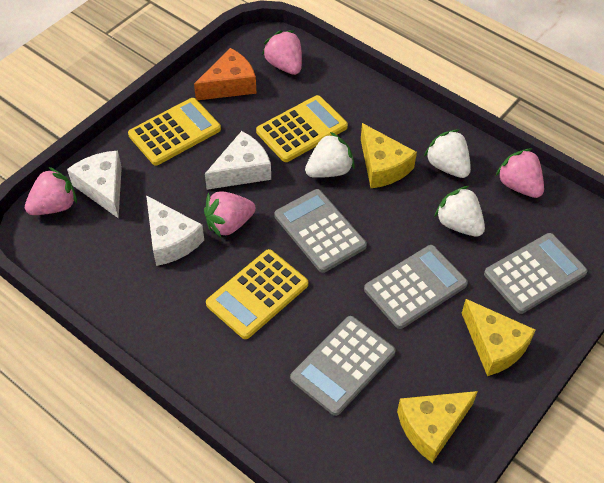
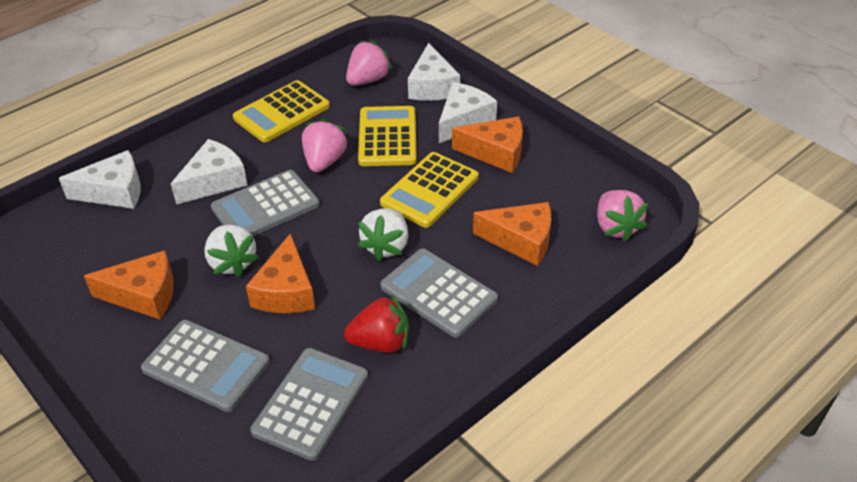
orange cheese: [194,48,256,100] = 1 -> [84,250,174,320] [246,233,315,313] [452,117,523,173] [473,202,551,266] = 4
pink strawberry: [25,167,77,215] [204,191,256,237] [262,30,302,75] [495,148,544,198] = 4 -> [302,119,348,172] [346,40,392,86] [597,190,648,242] = 3
red strawberry: none = 0 -> [344,294,409,353] = 1
white cheese: [67,151,122,219] [146,195,204,266] [205,131,271,190] = 3 -> [59,150,141,209] [171,139,248,205] [408,43,460,101] [439,82,497,143] = 4
white strawberry: [305,132,355,178] [424,129,471,178] [434,186,485,237] = 3 -> [204,225,259,277] [358,208,408,261] = 2
yellow cheese: [361,123,417,188] [397,391,478,463] [462,299,536,376] = 3 -> none = 0

